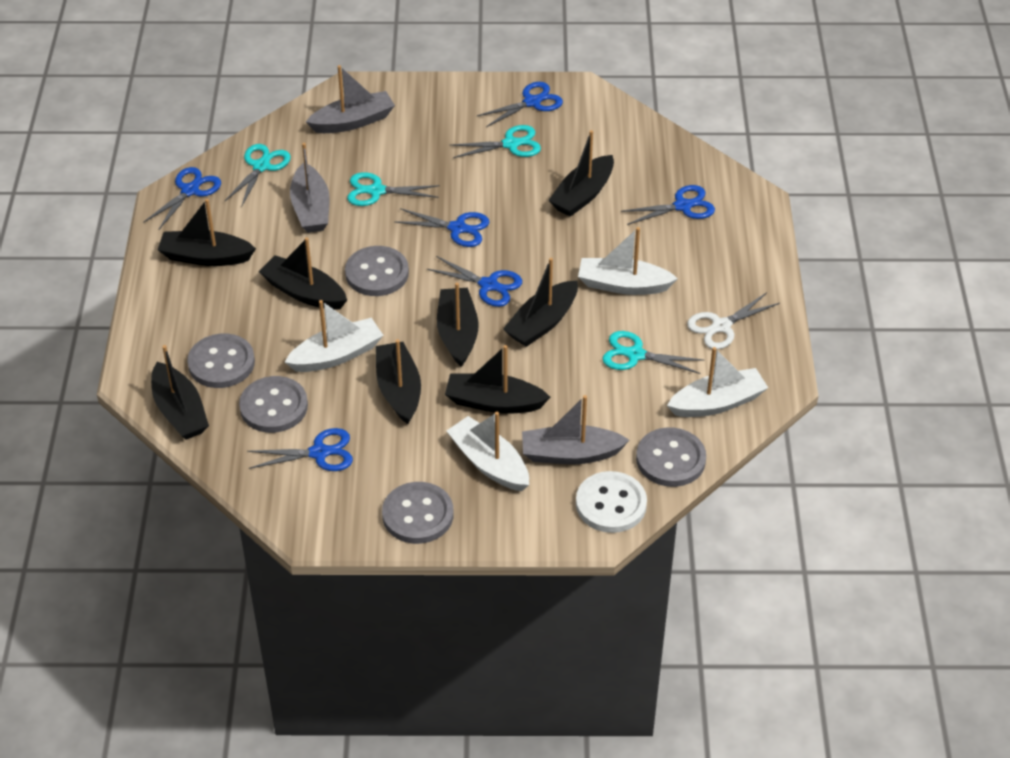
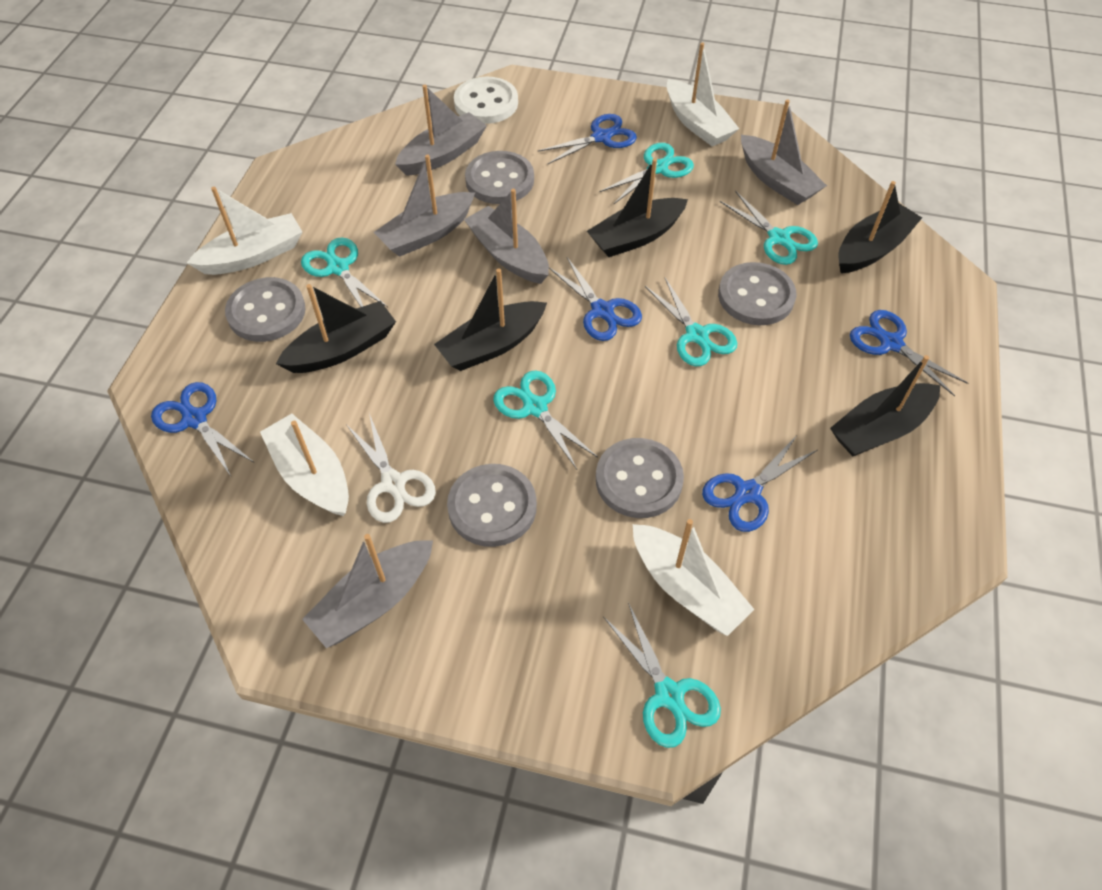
black boat: [151,345,209,440] [158,199,256,266] [259,237,347,310] [376,339,421,424] [437,282,479,367] [445,345,551,414] [503,258,578,347] [548,130,614,217] = 8 -> [276,284,396,373] [434,269,547,371] [587,158,688,257] [830,355,940,456] [838,181,922,273] = 5
blue scissors: [143,167,221,230] [247,428,353,471] [395,208,489,247] [427,256,522,307] [477,82,563,127] [621,185,715,225] = 6 -> [151,382,253,476] [537,114,637,165] [549,257,642,341] [702,434,818,532] [850,310,968,396] = 5
grey boat: [290,143,330,233] [306,65,395,133] [522,395,629,464] = 3 -> [302,534,433,648] [374,154,475,257] [395,85,487,176] [464,189,549,284] [741,99,827,205] = 5
turquoise scissors: [225,144,291,207] [347,172,440,206] [450,125,541,158] [602,331,705,374] = 4 -> [301,237,388,307] [493,370,598,469] [599,143,694,204] [603,603,721,748] [645,278,737,366] [720,191,818,265] = 6

